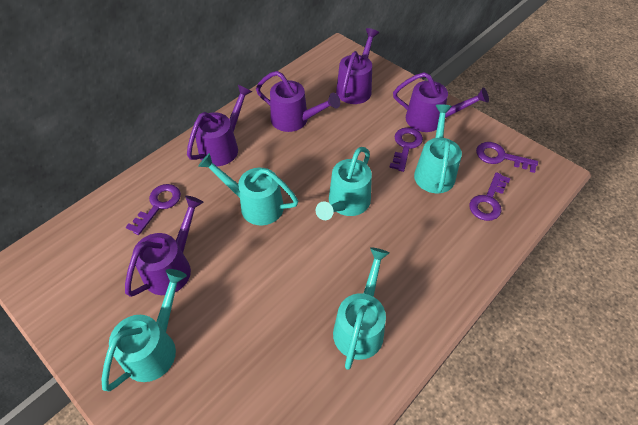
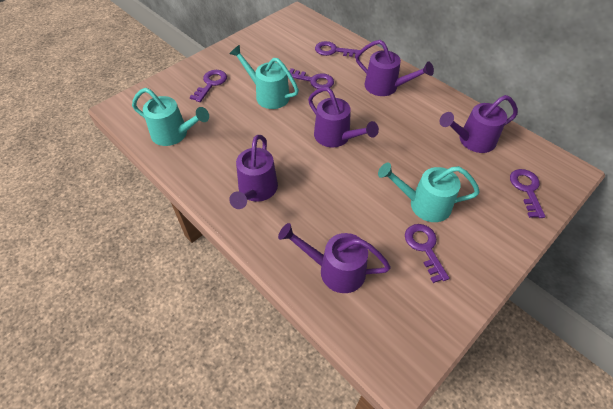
purple key: [126,184,181,235] [389,127,423,172] [469,172,511,221] [476,142,538,173] = 4 -> [190,70,227,102] [287,68,334,89] [315,41,360,58] [405,224,449,283] [510,169,546,218] = 5
turquoise watering can: [102,269,187,391] [198,153,298,226] [316,147,372,220] [333,247,389,370] [414,104,462,193] = 5 -> [132,88,209,146] [229,45,299,109] [378,163,480,222] = 3

